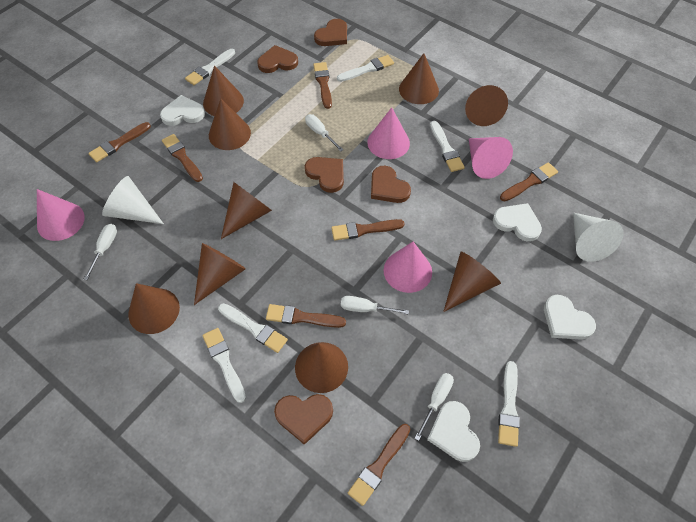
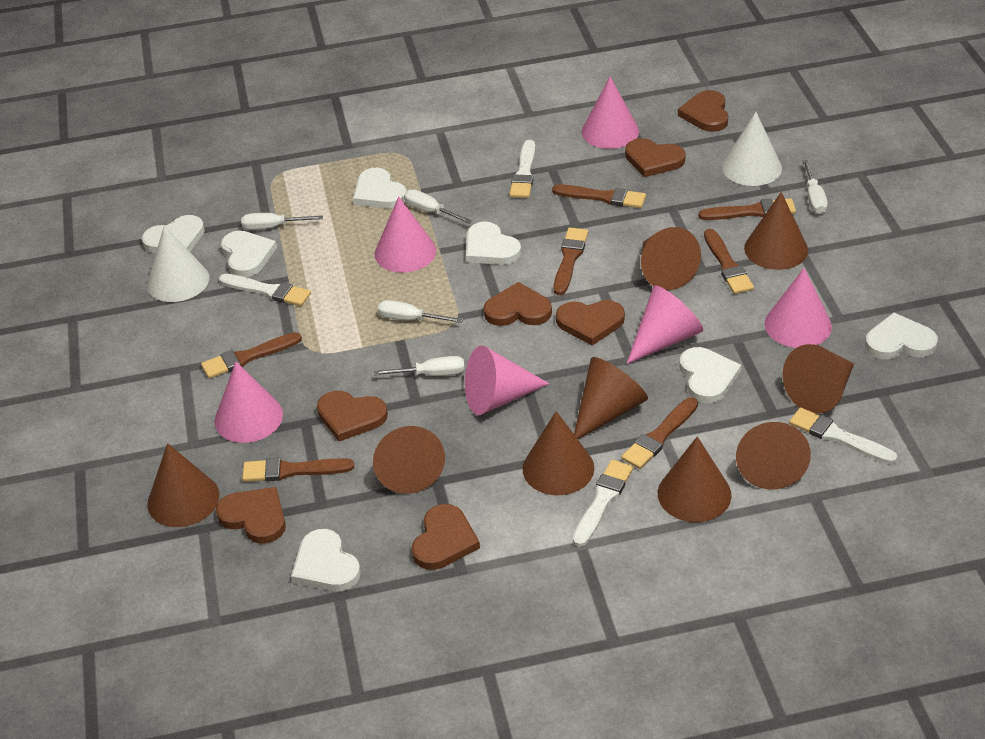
brown heart: [257,45,298,73] [274,394,333,445] [305,157,344,193] [314,19,347,46] [371,166,411,203] = 5 -> [216,487,286,544] [317,391,388,441] [412,504,480,570] [484,282,552,326] [556,300,625,346] [625,138,686,177] [678,90,728,132] = 7
pink cone: [37,189,85,241] [367,107,410,159] [384,242,432,293] [469,137,513,179] = 4 -> [214,362,283,443] [375,196,436,273] [465,346,550,415] [582,77,639,149] [627,285,703,364] [765,268,832,348] = 6
white brush: [185,49,235,85] [202,328,246,403] [218,303,288,353] [337,55,394,82] [430,121,465,172] [498,361,520,447] = 6 -> [219,274,311,306] [510,140,535,198] [573,460,633,547] [789,408,897,464] = 4
white heart: [160,95,205,126] [427,401,480,462] [493,203,542,242] [544,295,596,340] = 4 -> [142,215,205,253] [221,231,277,277] [291,529,361,591] [353,168,406,209] [466,222,521,265] [679,347,741,403] [865,313,938,359] = 7
white screwdriver: [84,224,117,280] [305,114,343,152] [341,296,409,314] [415,373,454,441] = 4 -> [241,213,323,230] [374,356,465,376] [378,300,463,323] [404,190,472,224] [803,160,828,214] = 5

